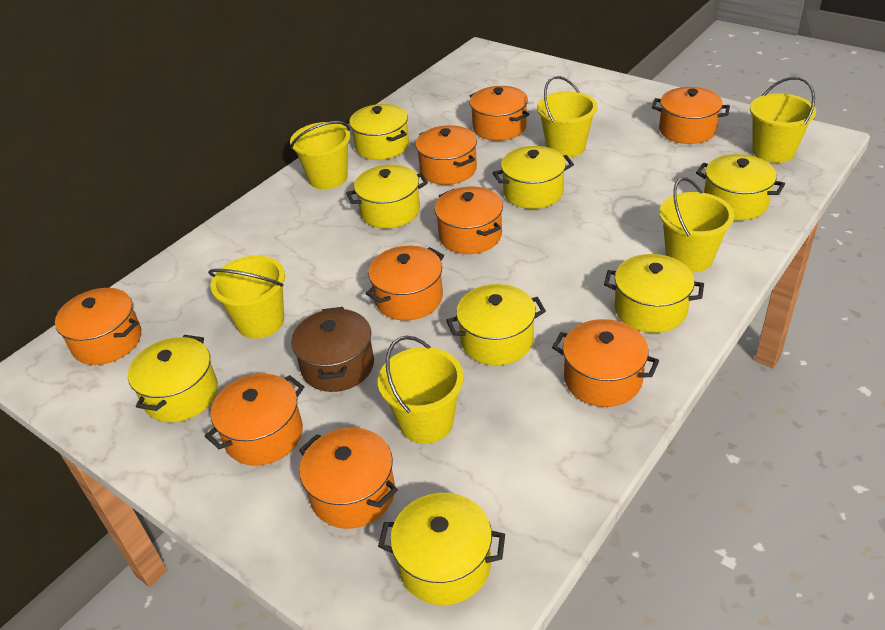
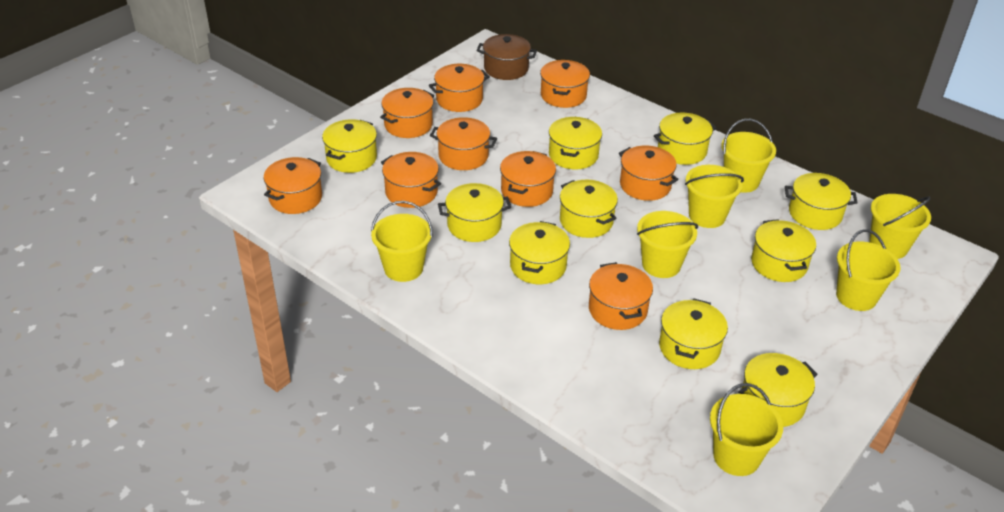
yellow bucket: [208,256,285,339] [290,121,350,189] [378,336,464,444] [537,76,598,158] [659,177,734,272] [750,77,816,163] = 6 -> [371,201,433,282] [637,211,698,278] [685,165,744,228] [710,383,783,476] [721,119,776,193] [836,229,901,311] [869,194,931,259] = 7
yellow pot: [128,335,218,423] [346,165,428,229] [349,104,409,160] [378,493,505,605] [446,284,546,366] [493,146,574,209] [604,254,704,333] [696,154,785,220] = 8 -> [322,119,377,173] [438,183,511,242] [509,221,570,284] [549,117,602,169] [560,180,618,238] [654,112,717,165] [659,299,728,369] [738,353,818,427] [751,219,816,282] [785,173,858,230] = 10

